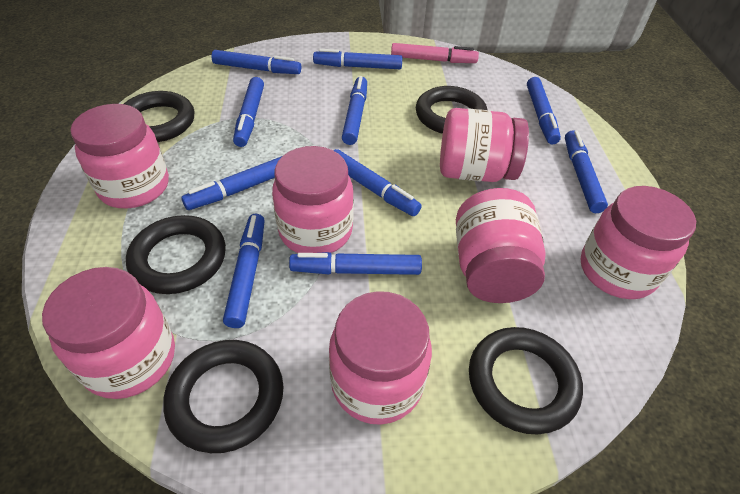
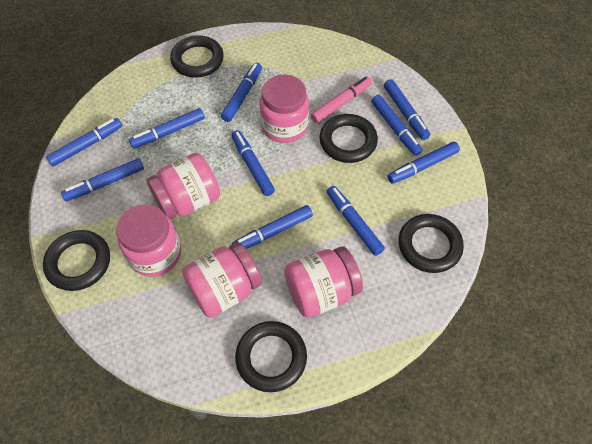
pink jar: [42,267,175,399] [70,104,169,208] [272,146,354,253] [329,291,432,425] [440,108,529,182] [456,188,546,303] [580,186,696,299] = 7 -> [116,204,181,277] [146,153,220,220] [182,242,262,318] [260,75,309,143] [284,246,363,318] = 5

